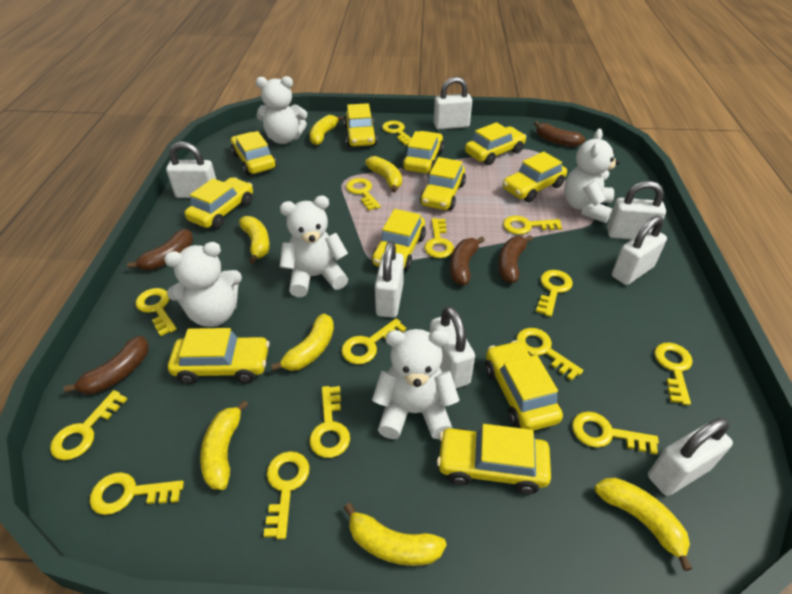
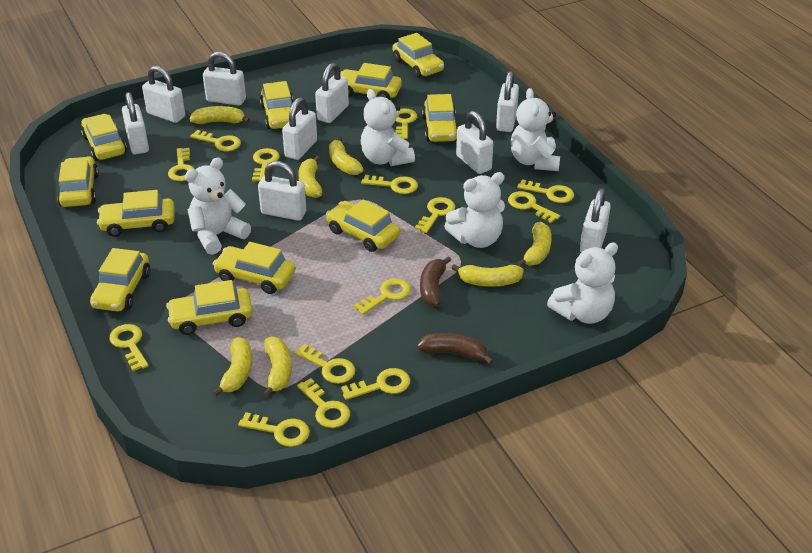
brown banana: [64,336,149,394] [127,229,193,270] [450,237,485,285] [498,235,533,283] [534,121,585,147] = 5 -> [417,333,494,365] [420,256,451,307] = 2
white padlock: [166,141,216,198] [375,241,404,318] [430,306,475,388] [434,77,472,130] [607,181,666,240] [612,216,667,285] [648,418,733,496] = 7 -> [122,92,149,155] [142,66,185,123] [203,51,246,106] [258,161,306,221] [282,97,317,160] [315,63,349,123] [456,111,493,174] [496,71,519,132] [580,188,611,253] = 9

